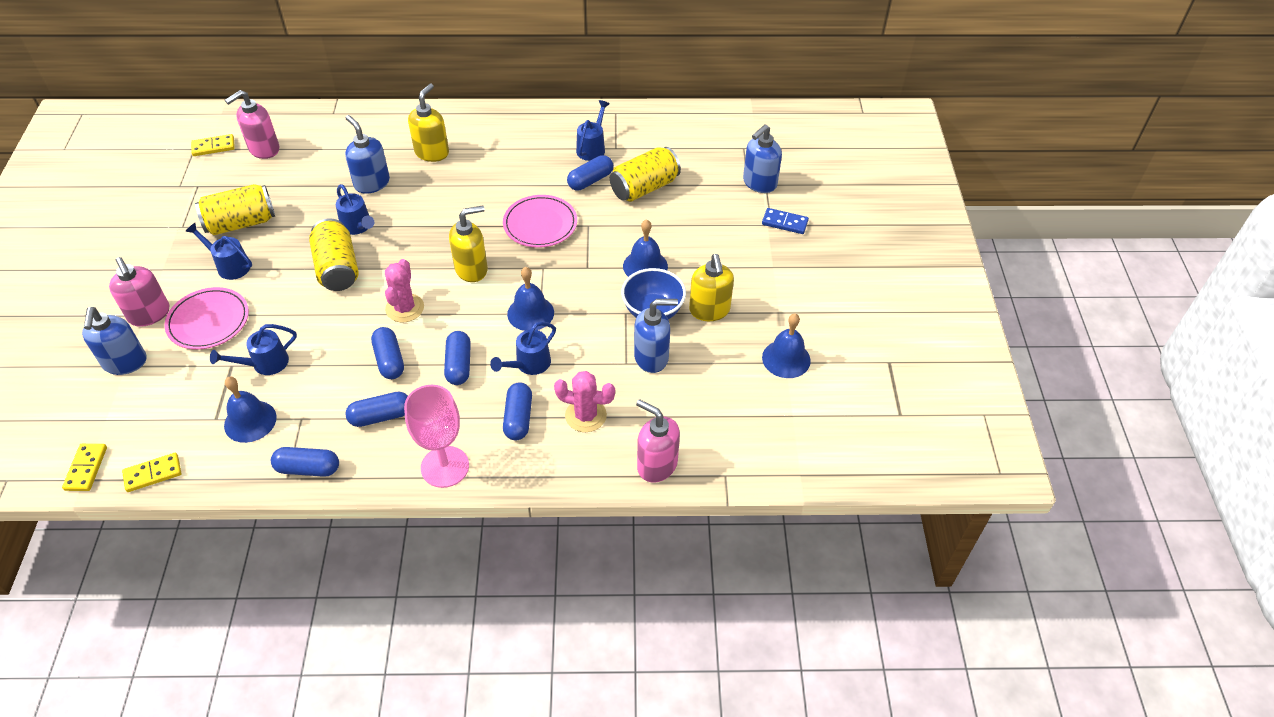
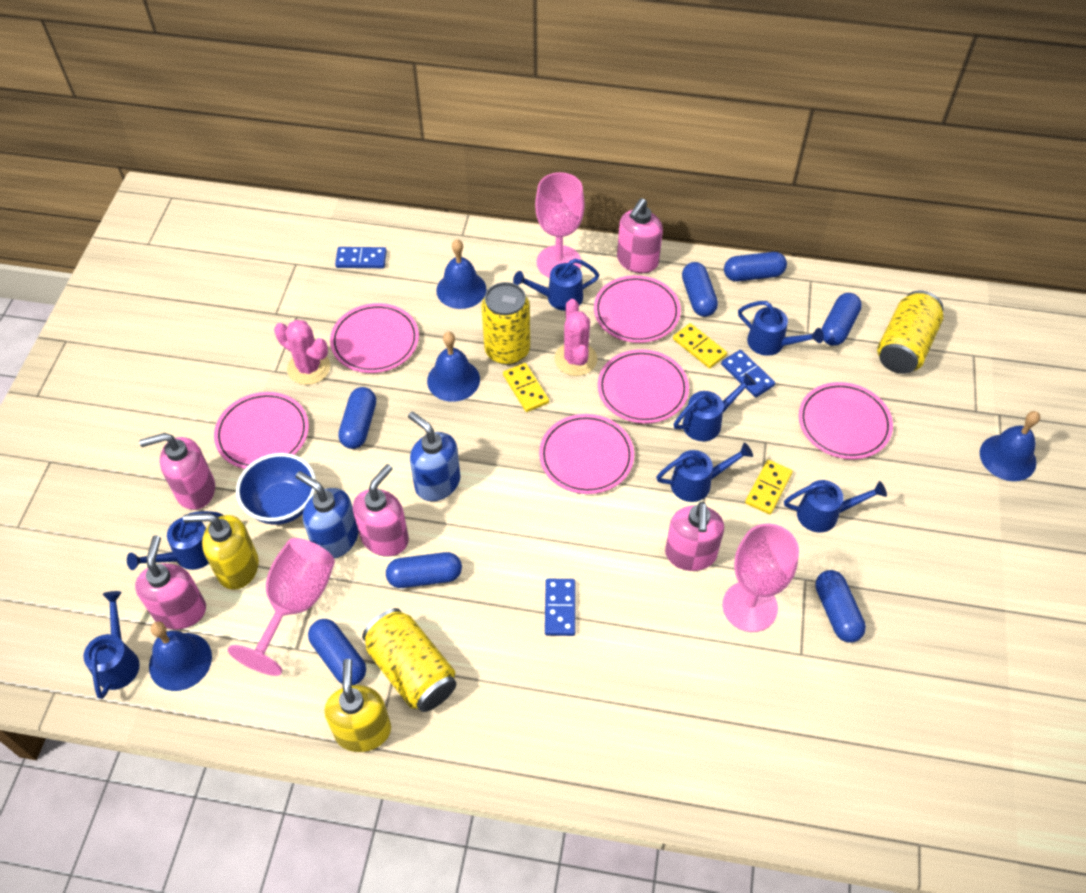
blue capsule: [271,447,339,477] [345,392,408,427] [371,327,404,379] [444,331,471,385] [503,382,532,440] [567,155,613,191] = 6 -> [308,619,366,685] [338,387,376,449] [386,552,462,588] [682,262,718,317] [724,252,787,281] [815,570,866,643] [822,293,862,346] = 7
blue domino: [762,208,809,234] = 1 -> [335,247,387,268] [545,579,575,636] [721,350,775,397] = 3
blue soap dispenser: [82,307,147,375] [345,115,390,194] [634,299,678,373] [743,124,782,193] = 4 -> [296,471,358,559] [408,412,461,501] = 2
blue watering can: [185,223,252,280] [210,324,297,375] [336,184,374,235] [490,322,556,375] [576,100,610,161] = 5 -> [83,591,140,699] [127,511,223,570] [513,259,599,311] [656,443,753,502] [673,373,756,441] [738,301,824,356] [784,480,887,533] = 7
pink goblet: [404,385,469,488] = 1 -> [228,538,335,676] [535,172,585,278] [722,523,799,632] = 3
pink plate: [165,287,249,349] [503,195,577,248] = 2 -> [214,392,309,469] [330,303,419,373] [539,414,634,494] [594,275,681,343] [598,349,689,423] [799,382,893,459] = 6
pink soap dispenser: [109,257,170,327] [225,90,279,159] [636,399,680,482] = 3 -> [135,535,206,629] [139,433,215,510] [353,464,409,557] [617,198,663,273] [665,502,724,571] = 5
yellow soap dispenser: [408,83,449,162] [449,205,488,282] [689,254,734,321] = 3 -> [183,513,259,590] [324,659,391,752] = 2

